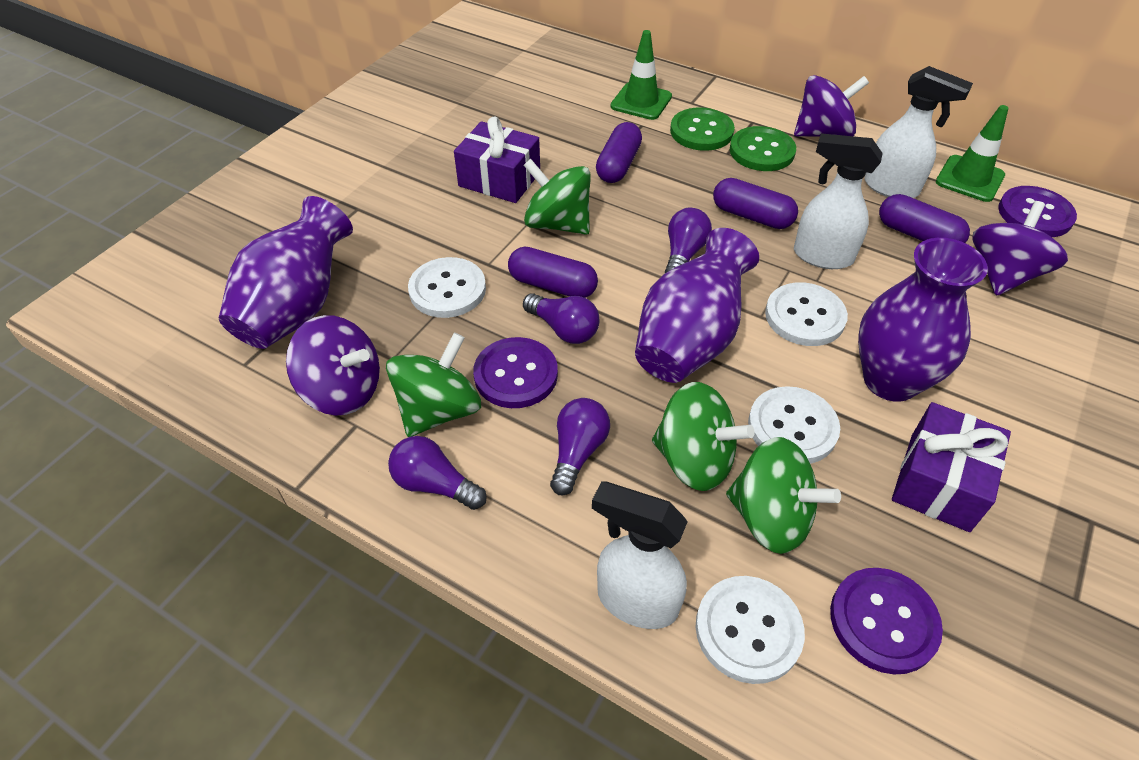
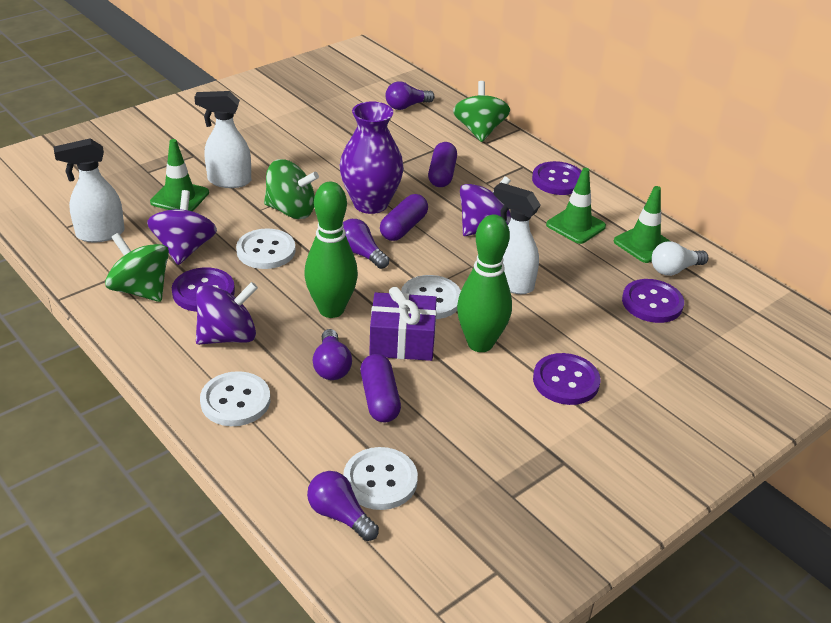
green bowling pin: none = 0 -> [304,182,358,318] [457,215,512,352] = 2
green button: [670,108,735,151] [730,126,796,171] = 2 -> none = 0
green spinning top: [386,333,481,437] [523,159,591,235] [652,382,755,491] [726,437,841,554] = 4 -> [105,233,169,302] [264,159,319,219] [453,81,510,142] = 3
green traffic cone: [610,30,672,120] [936,105,1008,202] = 2 -> [150,139,209,211] [546,168,606,244] [614,186,670,263] = 3
purple button: [473,337,558,408] [830,568,943,674] [998,186,1077,237] = 3 -> [172,267,235,312] [532,161,581,195] [533,353,600,405] [622,279,684,323] = 4
purple capsule: [508,247,598,298] [596,122,642,183] [713,178,798,229] [879,194,970,243] = 4 -> [360,354,401,422] [380,194,428,241] [428,142,457,187] = 3
purple gift: [454,116,540,203] [892,402,1011,532] = 2 -> [369,287,437,361] = 1
purple vase: [219,196,353,349] [635,228,759,383] [858,238,988,402] = 3 -> [340,101,404,214] = 1
white light bulb: none = 0 -> [652,241,708,276] = 1

